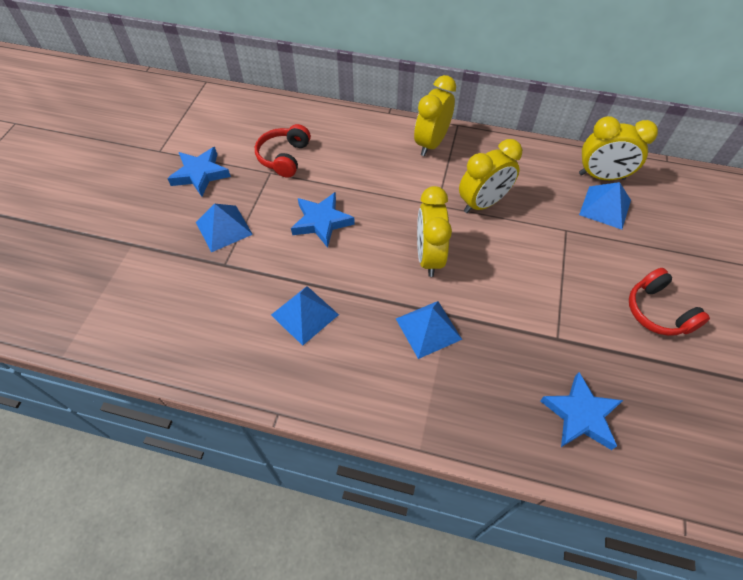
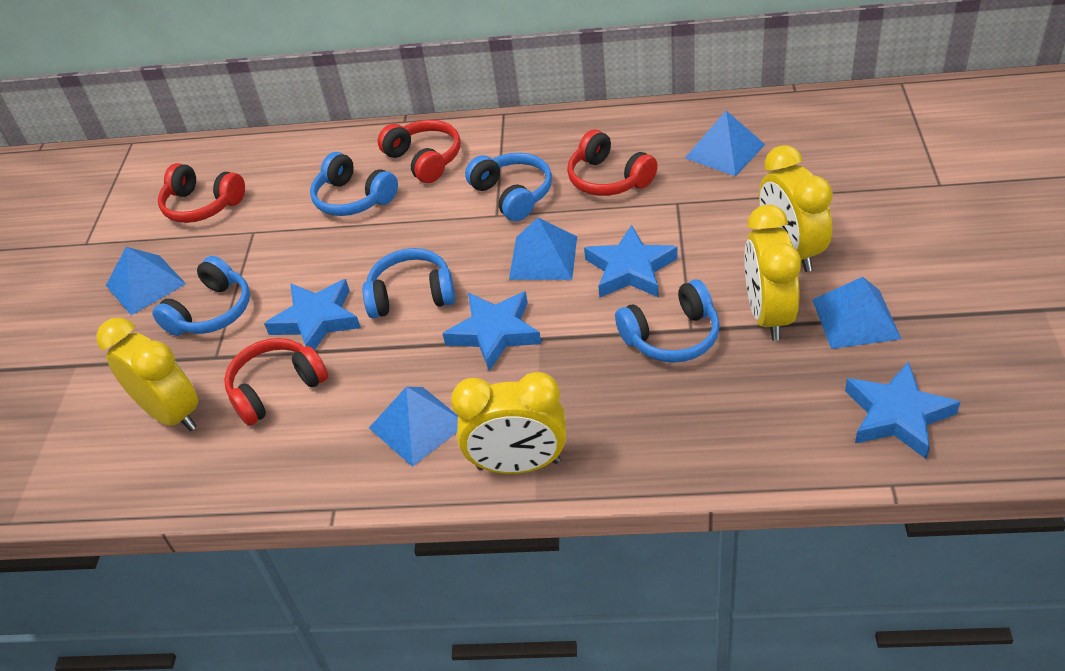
blue headphones: none = 0 -> [152,256,250,336] [310,152,398,216] [362,248,455,318] [465,153,552,221] [615,280,720,363] = 5
blue pyramid: [196,204,253,252] [271,286,339,346] [396,301,462,359] [579,182,631,230] = 4 -> [106,247,186,315] [369,387,458,467] [509,218,577,280] [685,111,765,176] [812,277,901,349] = 5
blue star: [167,147,231,197] [291,192,355,248] [540,372,623,450] = 3 -> [264,279,361,350] [442,291,541,371] [584,225,678,298] [845,361,960,459] = 4
red headphones: [255,124,311,178] [629,268,710,336] = 2 -> [158,163,245,223] [224,338,328,426] [378,120,460,183] [567,129,658,196] = 4

